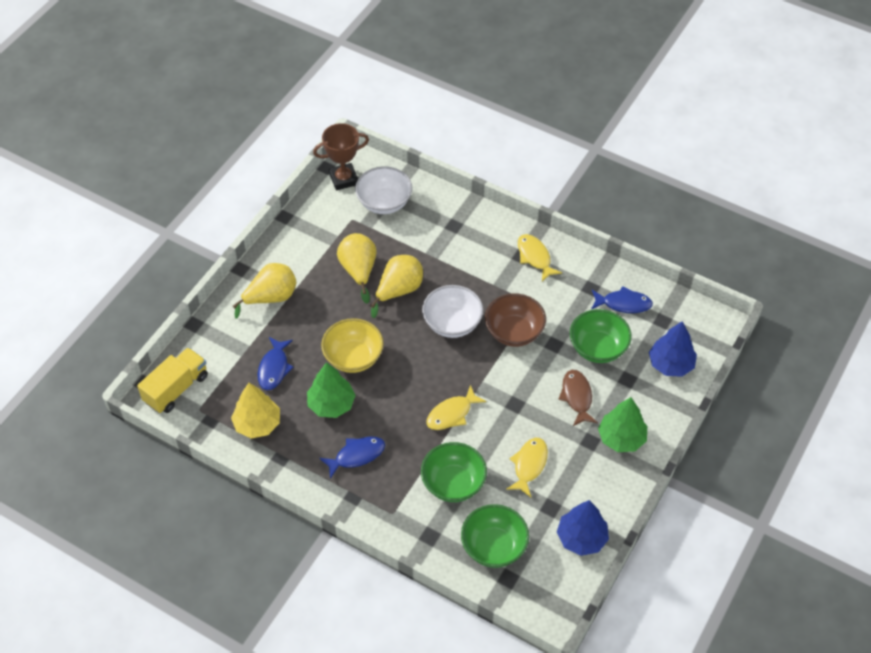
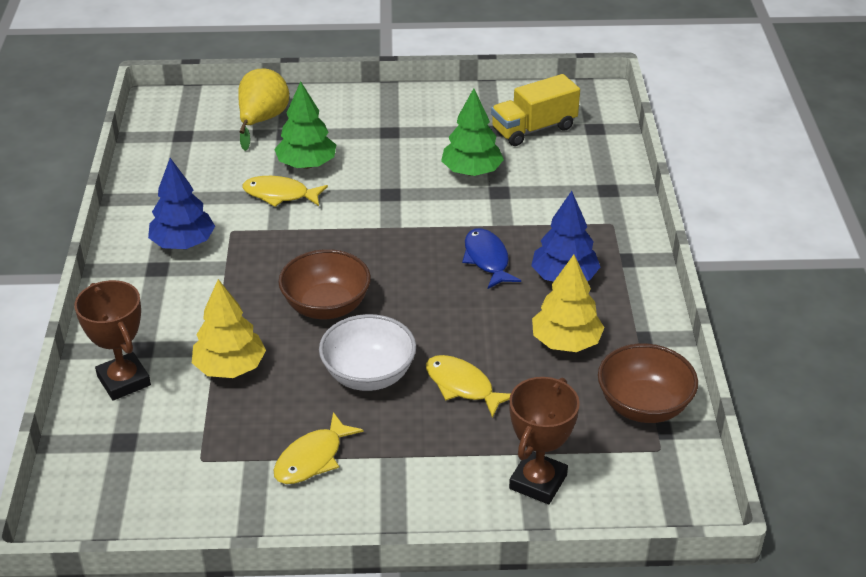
blue fish: [258,337,293,390] [319,437,385,479] [591,286,653,313] = 3 -> [462,228,521,289] = 1
brown bowl: [485,293,546,347] = 1 -> [279,249,371,319] [598,344,698,423] = 2
brown fish: [558,370,598,426] = 1 -> none = 0
brown trophy: [313,123,369,190] = 1 -> [74,280,151,401] [509,377,580,504] = 2
green bowl: [421,442,487,502] [461,504,529,568] [570,309,632,363] = 3 -> none = 0
white bowl: [355,166,412,214] [422,285,483,338] = 2 -> [319,314,416,391] = 1
yellow bowl: [321,318,384,373] = 1 -> none = 0
yellow pear: [233,263,296,319] [337,233,377,303] [371,255,423,318] = 3 -> [238,69,289,151] = 1
yellow tree: [231,383,280,439] = 1 -> [192,279,266,378] [532,255,605,352] = 2

